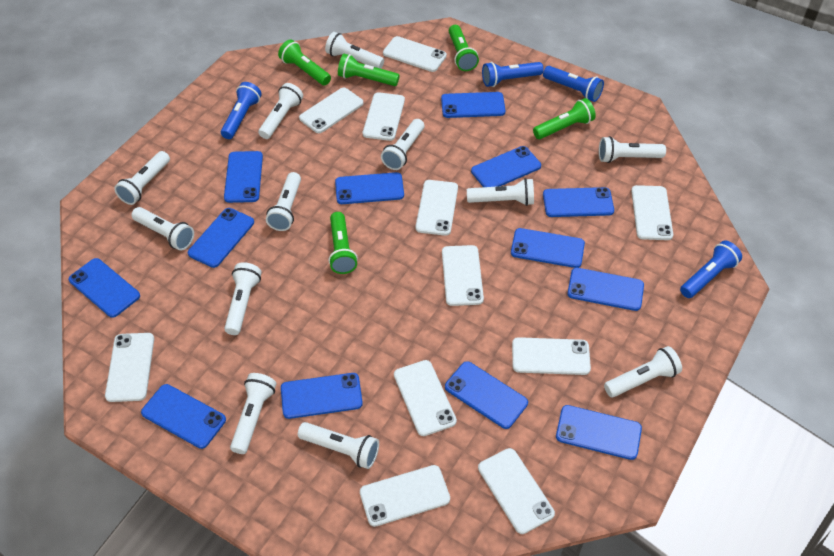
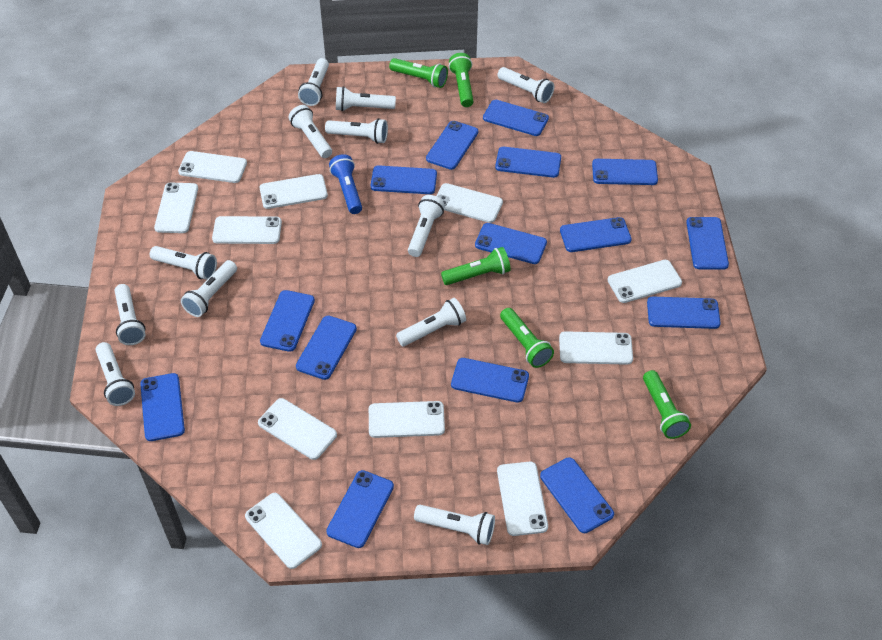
blue flashlight: [221,82,262,139] [482,62,543,87] [543,66,604,102] [680,241,742,298] = 4 -> [329,154,362,214] = 1
blue phone: [68,258,140,318] [141,384,226,449] [188,208,254,268] [224,151,263,203] [281,373,363,419] [335,172,404,204] [441,92,506,118] [445,361,528,429] [471,146,541,187] [511,228,585,268] [543,187,614,217] [556,405,642,460] [567,268,644,311] = 13 -> [140,373,185,441] [260,290,315,352] [296,316,357,380] [326,470,394,548] [371,166,437,194] [426,121,478,170] [451,358,529,403] [475,223,547,264] [483,100,549,136] [495,147,561,178] [540,457,614,533] [560,217,632,252] [592,159,658,185] [647,296,721,329] [686,217,729,270] = 15

